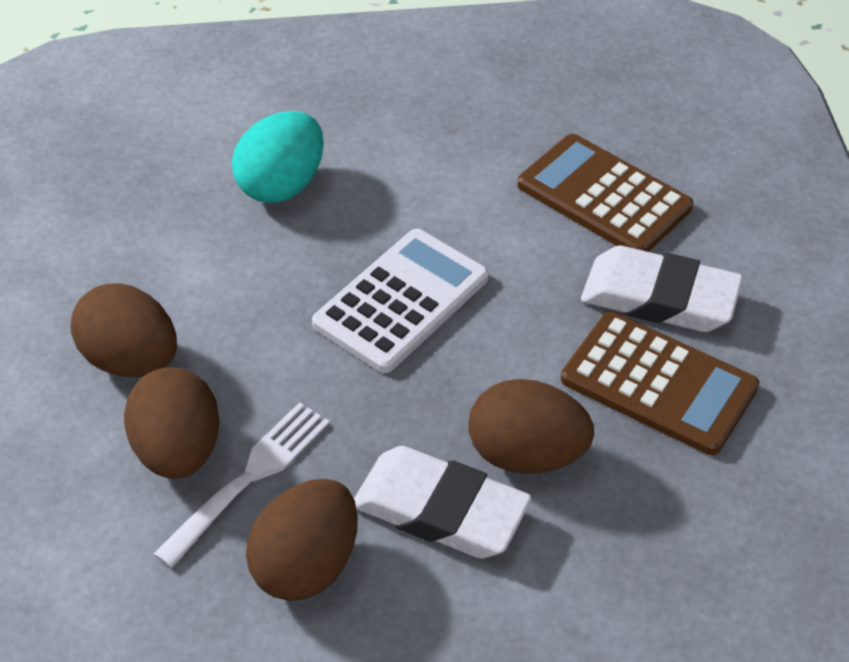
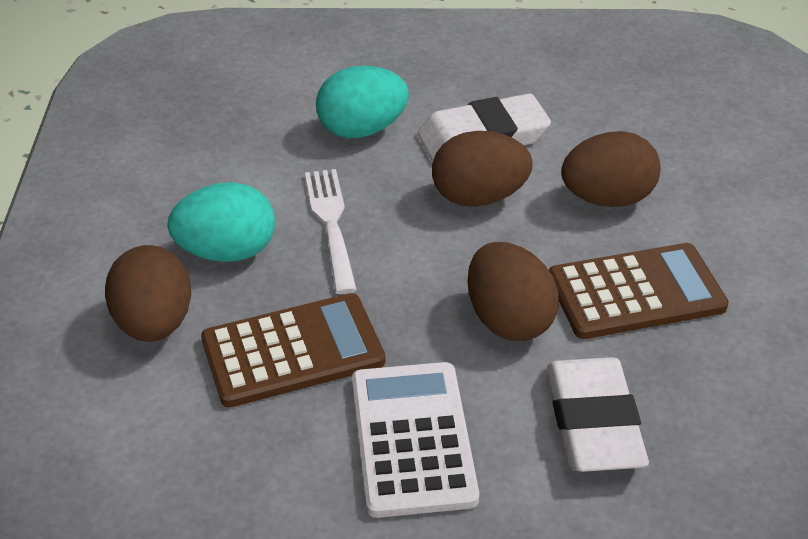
turquoise egg: [232,111,324,203] = 1 -> [167,182,275,262] [316,66,409,138] = 2

